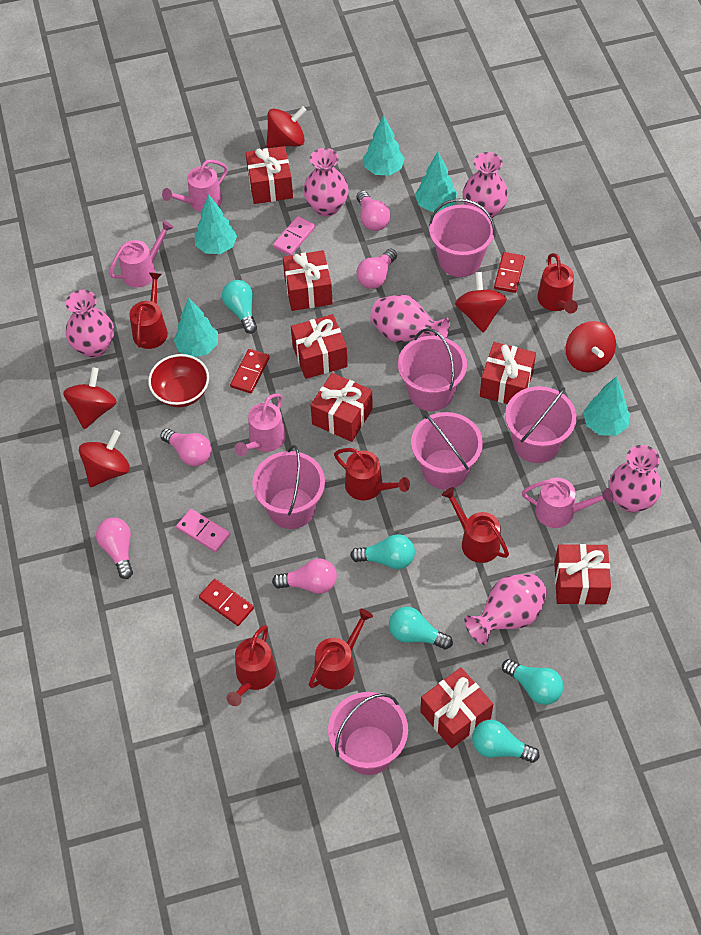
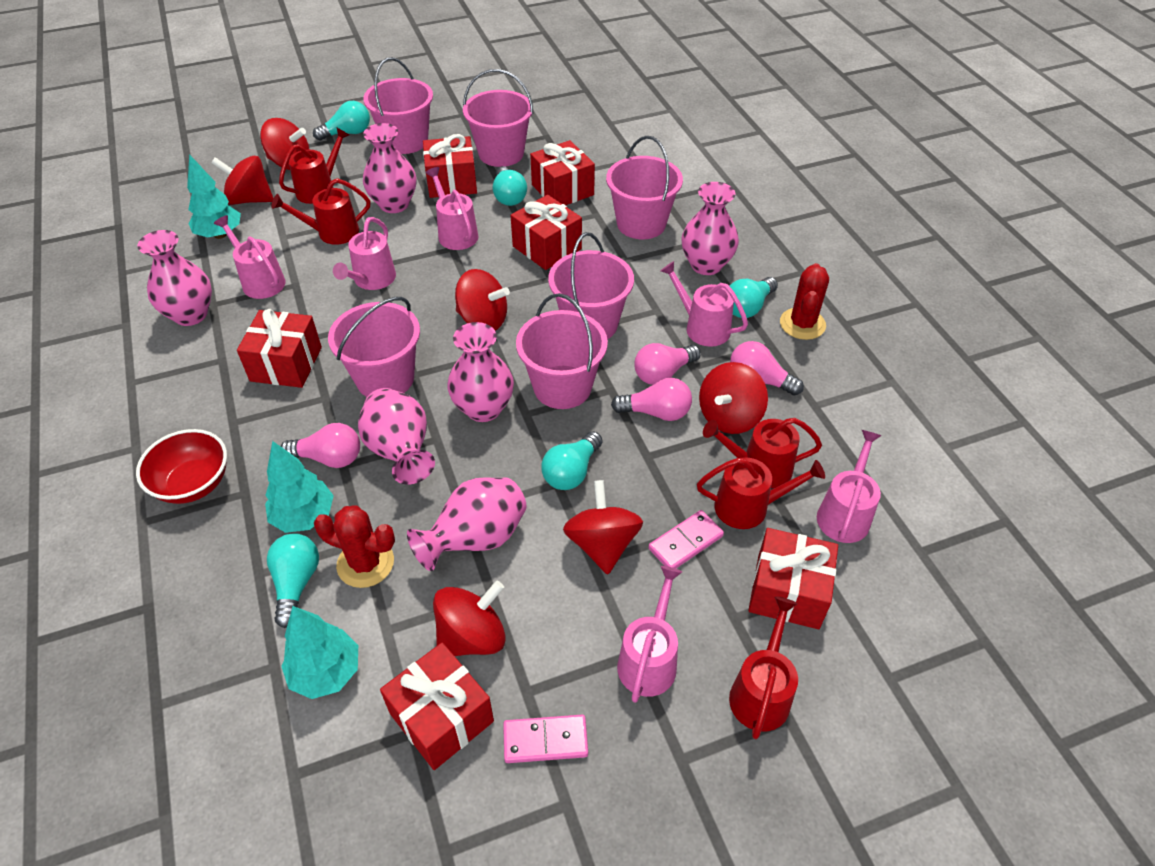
pink light bulb: [96,518,133,579] [160,428,212,466] [272,559,337,594] [356,191,390,231] [356,249,397,289] = 5 -> [281,423,360,468] [611,378,692,421] [634,343,701,385] [730,341,804,396] = 4
pink watering can: [109,220,174,287] [162,160,228,212] [234,393,286,456] [522,478,613,528] = 4 -> [214,215,285,299] [333,217,396,290] [425,167,479,250] [617,566,682,703] [661,261,748,347] [817,430,882,543] = 6
red cactus: none = 0 -> [314,505,395,588] [780,263,829,340] = 2
red domino: [199,579,254,626] [230,349,270,393] [494,252,525,293] = 3 -> none = 0
red gift: [246,146,293,204] [283,250,333,311] [291,314,348,379] [311,373,373,442] [420,667,493,748] [480,342,536,404] [554,544,611,605] = 7 -> [237,309,322,388] [380,643,494,770] [423,134,477,198] [511,195,582,270] [530,140,595,205] [748,528,838,629] = 6
red spinning top: [63,367,117,429] [79,430,130,487] [266,106,307,148] [455,272,507,333] [566,321,616,372] = 5 -> [211,156,273,205] [260,118,310,170] [433,581,506,656] [455,269,510,331] [563,480,643,574] [699,362,768,434] = 6
red watering can: [129,272,168,349] [227,625,276,706] [308,609,373,690] [334,448,410,500] [442,487,509,563] [537,253,578,314] = 6 -> [271,178,370,245] [279,128,349,204] [697,457,825,529] [703,418,822,488] [729,597,798,739] = 5
turquoise tree: [174,297,218,357] [195,194,237,254] [363,115,405,176] [415,152,457,212] [583,377,630,436] = 5 -> [187,154,241,239] [265,441,334,533] [281,606,358,699] = 3

